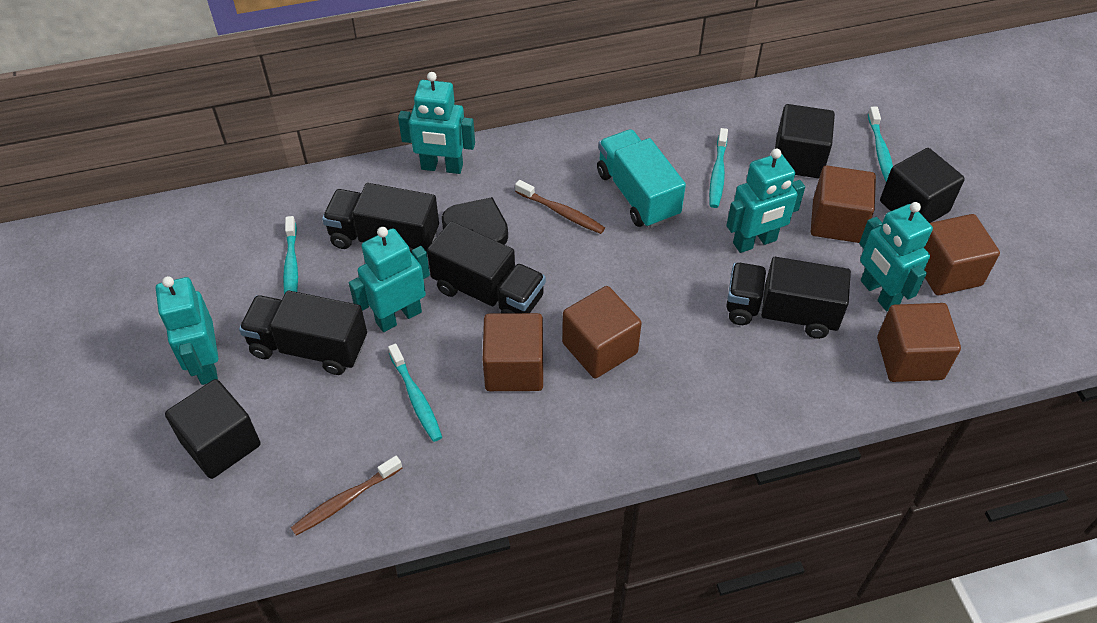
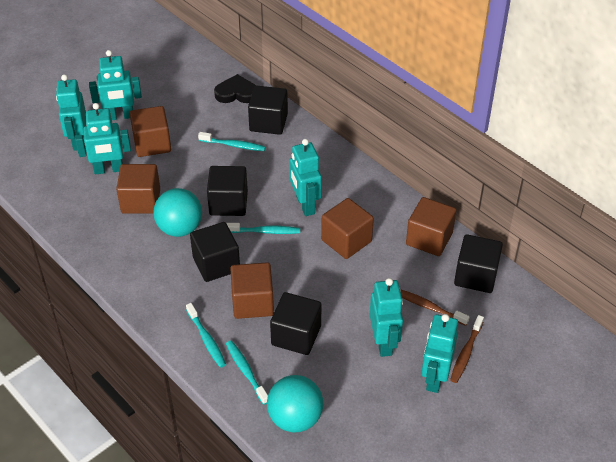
black cube: [165,379,261,479] [775,104,835,178] [880,148,965,223] = 3 -> [190,222,240,282] [207,166,248,216] [248,86,288,135] [270,292,322,355] [454,234,503,293] = 5
black truck: [239,291,367,375] [322,183,439,253] [427,221,546,314] [727,257,851,339] = 4 -> none = 0
turquoise ball: none = 0 -> [153,188,202,237] [267,375,323,432] = 2
turquoise robot: [156,276,218,385] [349,227,430,332] [398,72,475,174] [726,149,805,253] [859,202,933,311] = 5 -> [56,74,86,151] [75,103,131,174] [89,50,142,120] [290,139,322,216] [370,278,403,357] [421,314,458,393] = 6
turquoise truck: [597,129,686,228] = 1 -> none = 0

